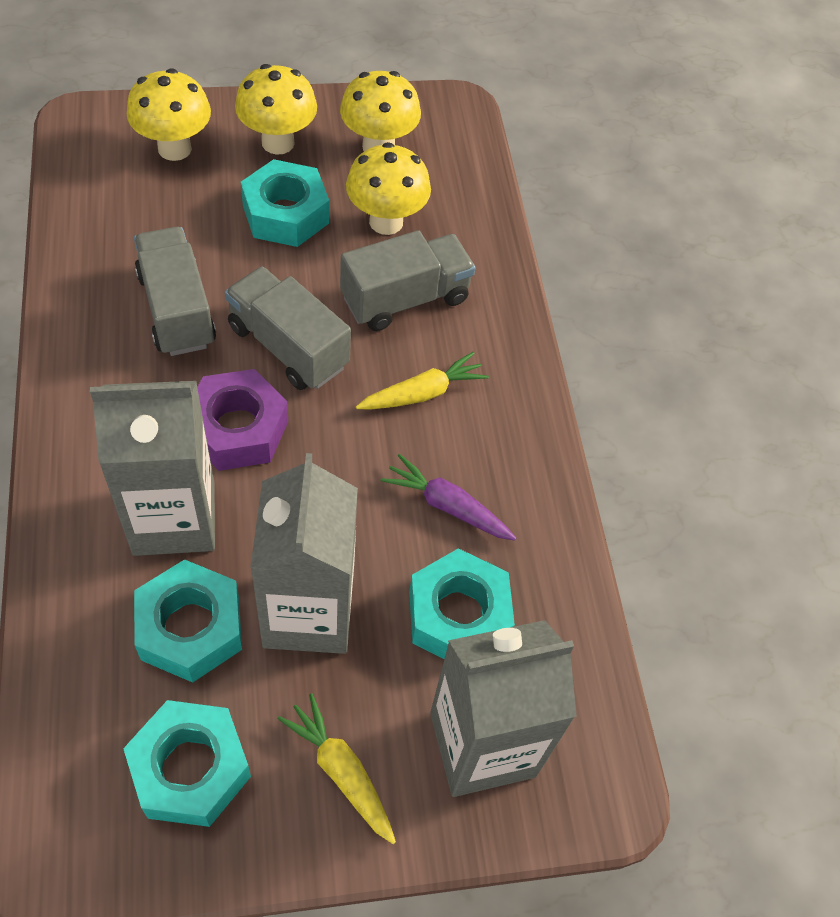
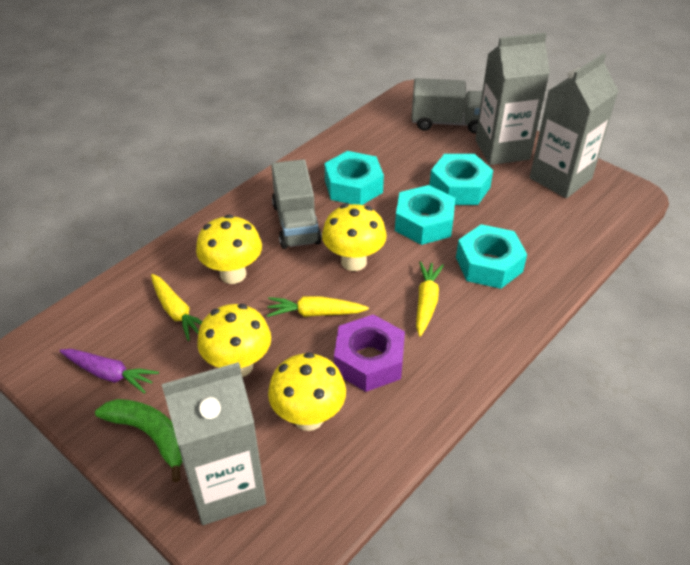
green banana: none = 0 -> [95,399,183,482] = 1
grey truck: [134,227,216,356] [225,266,351,390] [340,230,475,331] = 3 -> [271,159,322,249] [411,78,483,133] = 2
yellow carrot: [278,693,396,844] [356,352,489,409] = 2 -> [151,274,202,341] [267,296,369,317] [416,261,444,337] = 3

